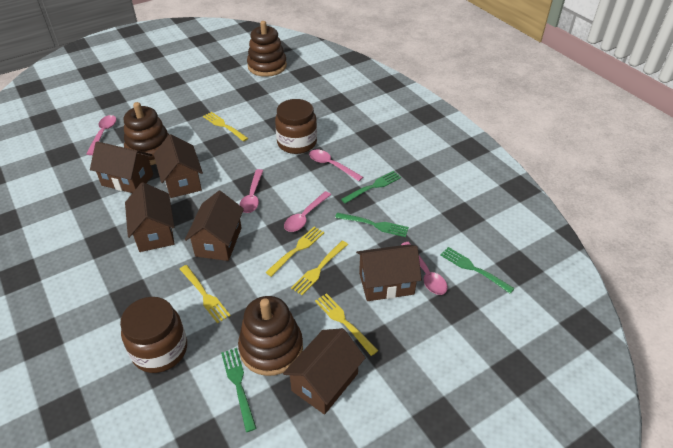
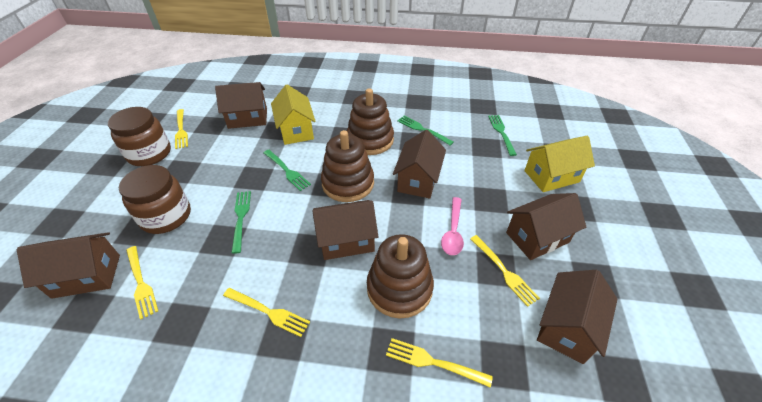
pink spoon: [86,115,116,155] [240,169,263,213] [284,191,331,232] [309,150,363,181] [401,242,448,295] = 5 -> [441,197,464,255] = 1
yellow house: none = 0 -> [271,84,316,145] [524,136,595,192] = 2

